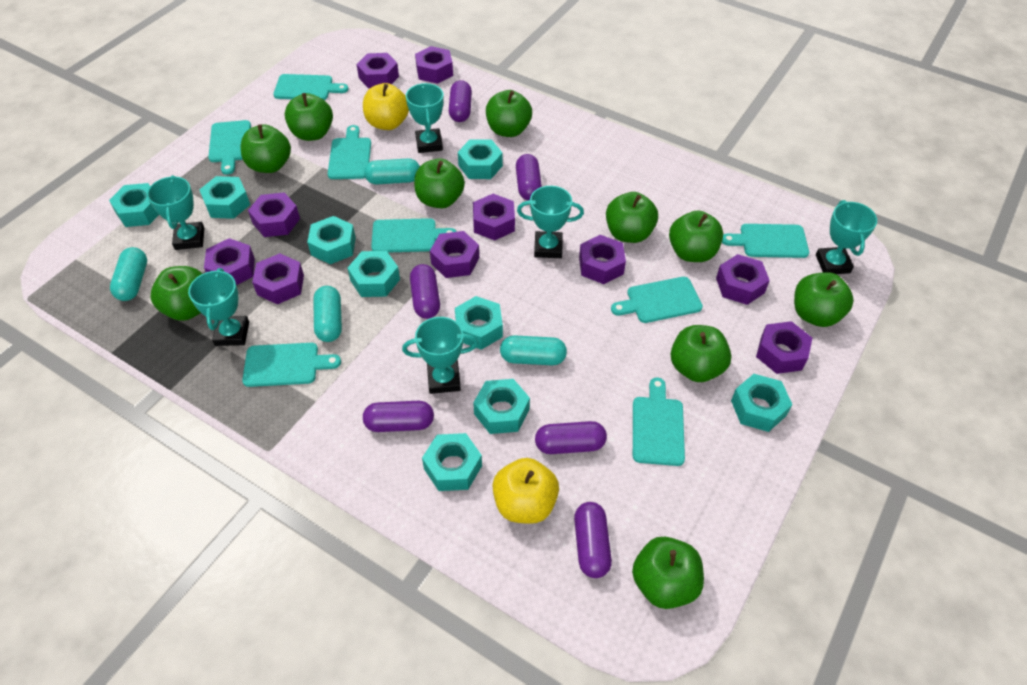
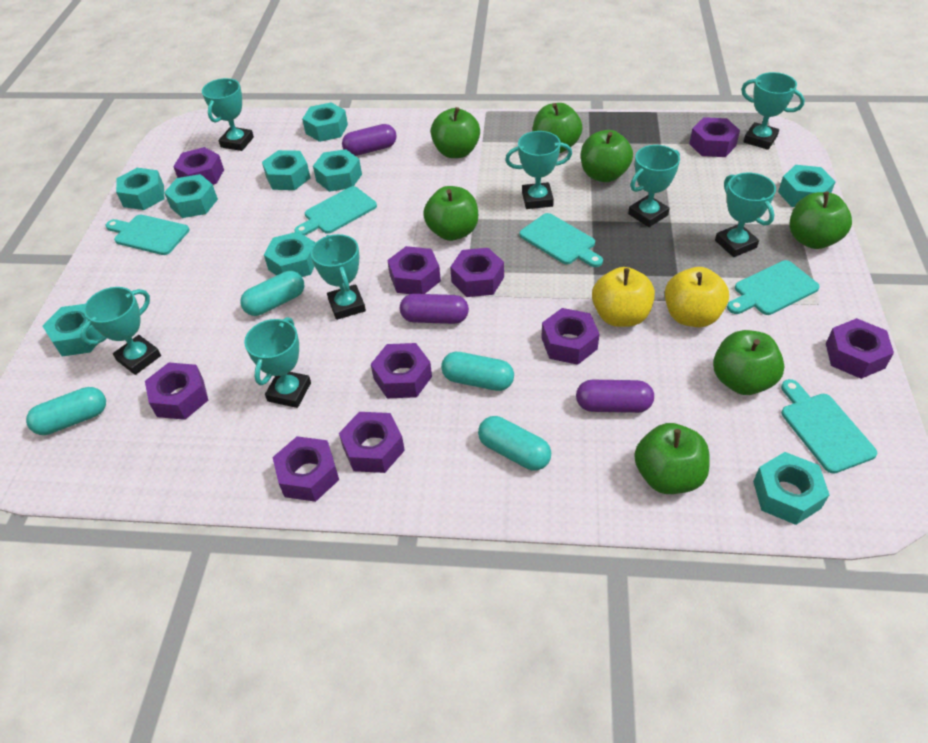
green apple: [151,266,203,321] [241,124,291,173] [285,93,333,141] [414,159,465,208] [486,90,532,137] [606,192,658,243] [632,537,704,609] [669,210,723,262] [671,325,732,382] [794,272,854,327] = 10 -> [423,186,478,241] [431,107,480,158] [533,103,583,153] [581,130,633,182] [634,423,710,494] [713,330,785,395] [789,192,852,249] = 7
purple capsule: [363,401,434,432] [410,264,440,319] [449,80,472,122] [516,154,542,200] [535,421,607,454] [574,502,612,578] = 6 -> [342,124,397,156] [400,294,469,324] [576,380,654,413] = 3
turquoise cutting board: [209,120,251,175] [242,343,341,387] [273,74,348,100] [328,125,371,179] [371,218,456,253] [611,277,703,323] [633,377,685,466] [722,224,809,258] = 8 -> [106,215,190,255] [294,186,377,236] [520,213,603,267] [727,260,820,315] [781,379,878,474] = 5
turquoise trophy: [147,175,204,250] [188,268,249,346] [402,317,478,394] [406,83,444,153] [517,186,584,258] [816,200,877,274] = 6 -> [80,287,161,375] [202,78,254,151] [244,317,311,408] [311,234,366,320] [505,131,572,209] [628,145,680,227] [715,173,776,257] [741,72,805,150] = 8

